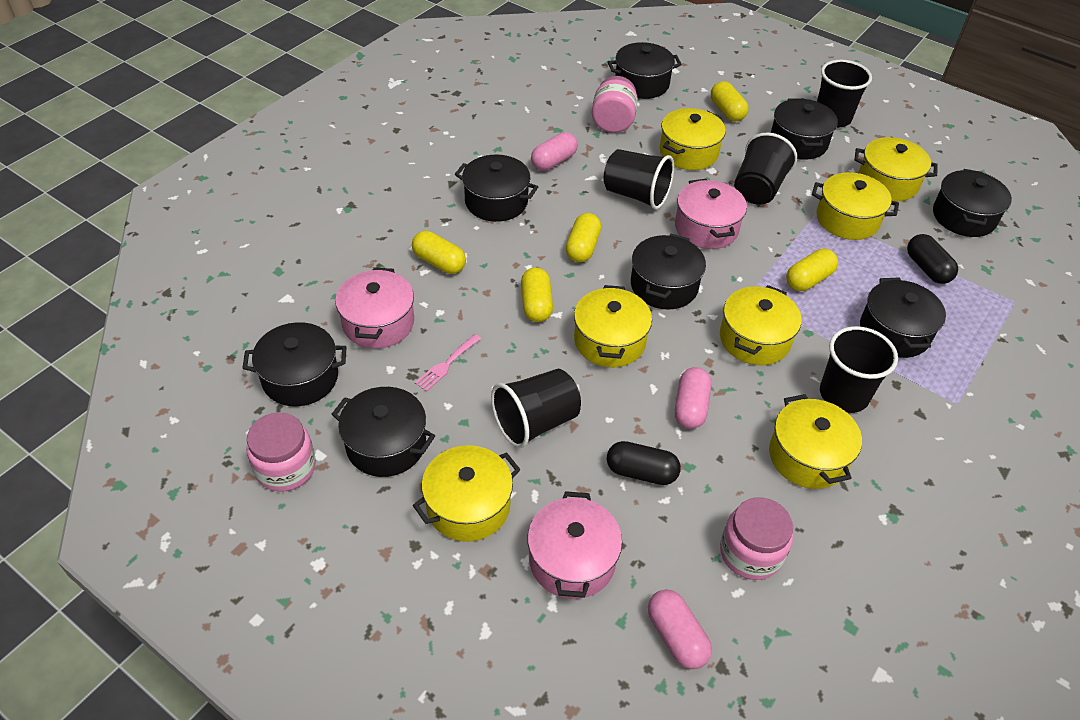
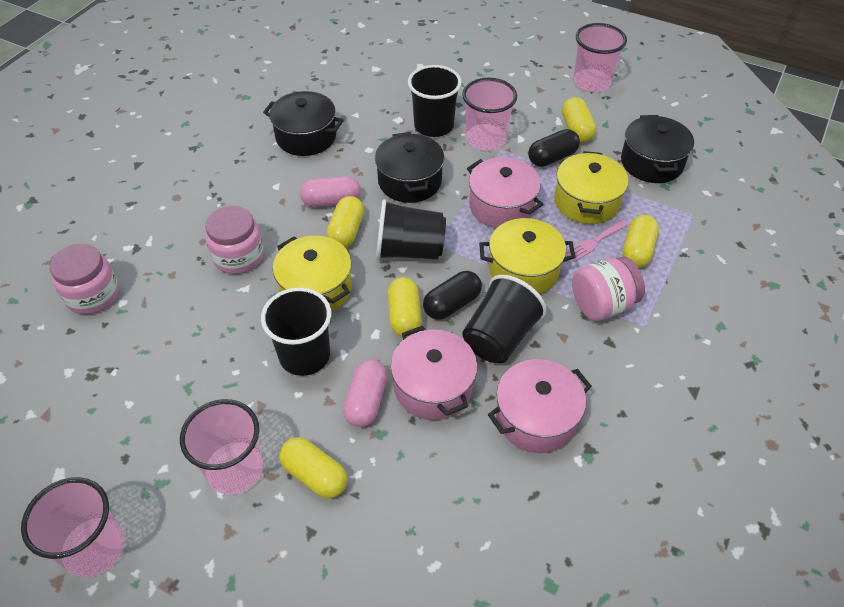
black cup: [491,369,581,448] [604,149,674,210] [734,132,797,205] [817,60,872,128] [820,326,898,413] = 5 -> [261,287,331,376] [376,199,446,260] [408,65,462,137] [462,275,547,363] = 4
black pot: [242,322,346,406] [332,387,435,477] [455,155,538,222] [608,42,682,99] [631,234,706,310] [771,98,838,160] [860,277,946,358] [933,169,1012,237] = 8 -> [263,91,344,156] [375,132,444,203] [621,115,694,183] = 3
pink capsule: [531,132,578,171] [648,589,712,669] [675,367,711,429] = 3 -> [300,176,360,207] [343,359,388,427] = 2
pink cup: none = 0 -> [21,477,124,578] [180,399,263,495] [462,78,517,151] [574,23,627,92] = 4
yellow pot: [413,445,521,542] [574,285,652,367] [660,108,726,170] [720,285,802,365] [769,394,862,489] [812,172,899,240] [854,137,937,201] = 7 -> [273,236,352,312] [479,218,575,294] [554,151,629,224] = 3

